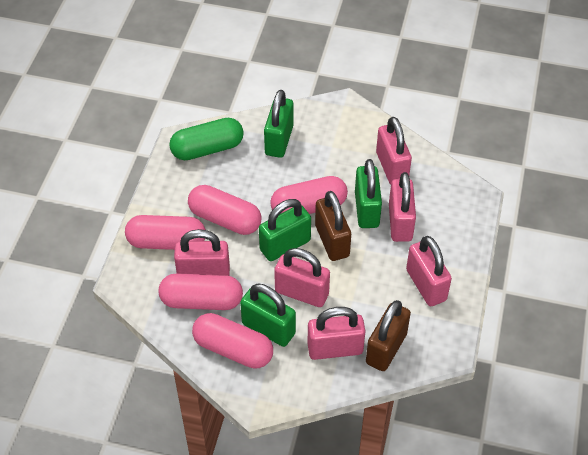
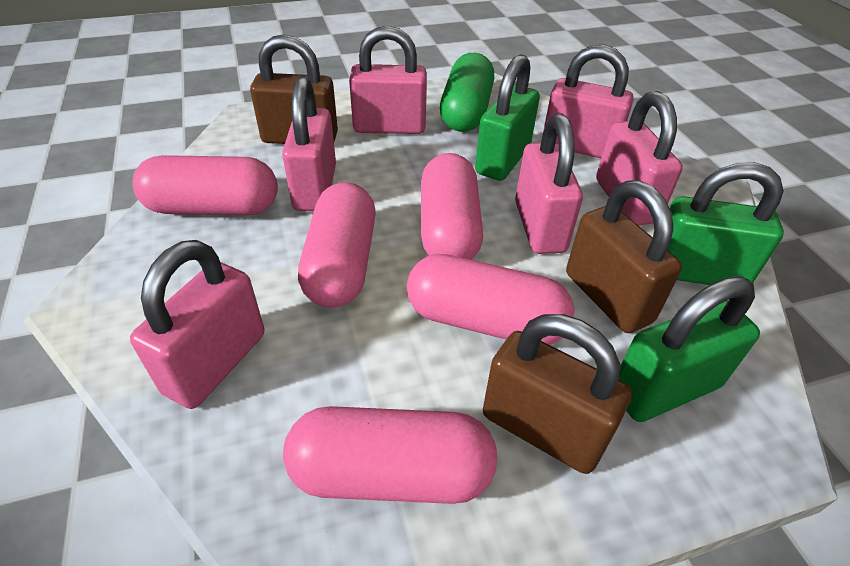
brown padlock: [315,191,351,261] [366,300,411,371] = 2 -> [250,34,338,144] [483,314,632,474] [566,180,682,333] = 3
green padlock: [240,284,296,347] [259,199,311,261] [264,90,294,158] [355,159,382,228] = 4 -> [475,54,540,181] [619,276,760,422] [668,162,784,285] = 3

